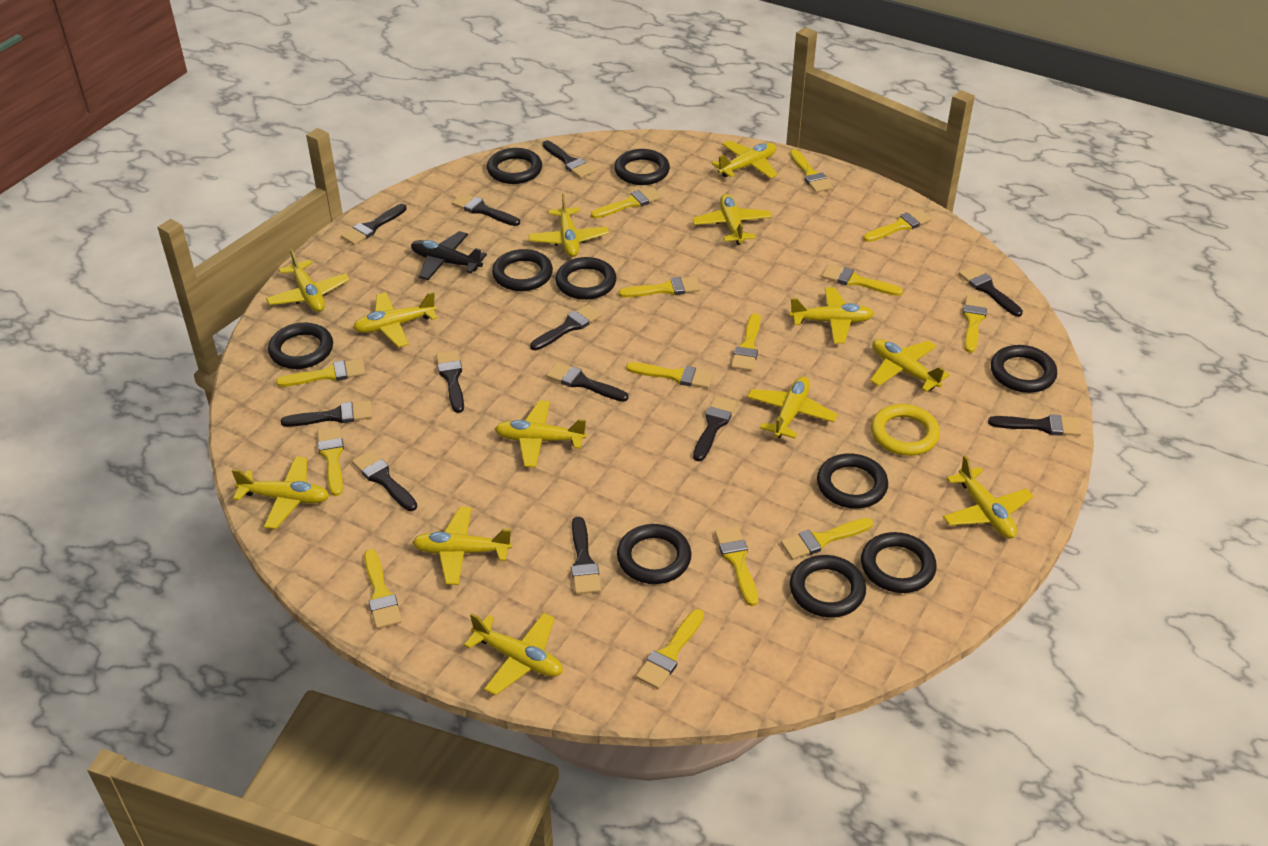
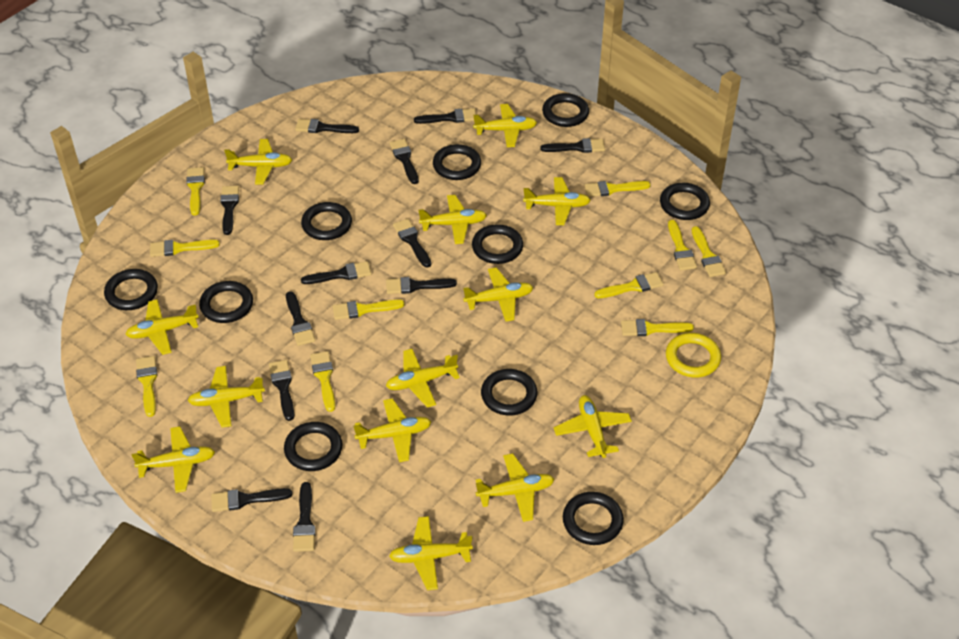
black plane: [411,231,487,280] = 1 -> none = 0
yellow brush: [276,359,365,387] [317,426,344,496] [364,549,402,629] [591,187,662,219] [619,276,701,298] [626,362,713,388] [636,609,704,689] [715,526,758,606] [731,313,761,371] [781,518,873,560] [790,149,832,193] [822,264,903,296] [863,209,932,242] [963,295,987,353] = 14 -> [136,356,158,417] [150,240,220,257] [186,167,205,215] [310,351,335,412] [333,300,405,320] [584,181,651,197] [594,272,664,298] [621,319,694,336] [668,220,697,270] [692,226,726,277] = 10

